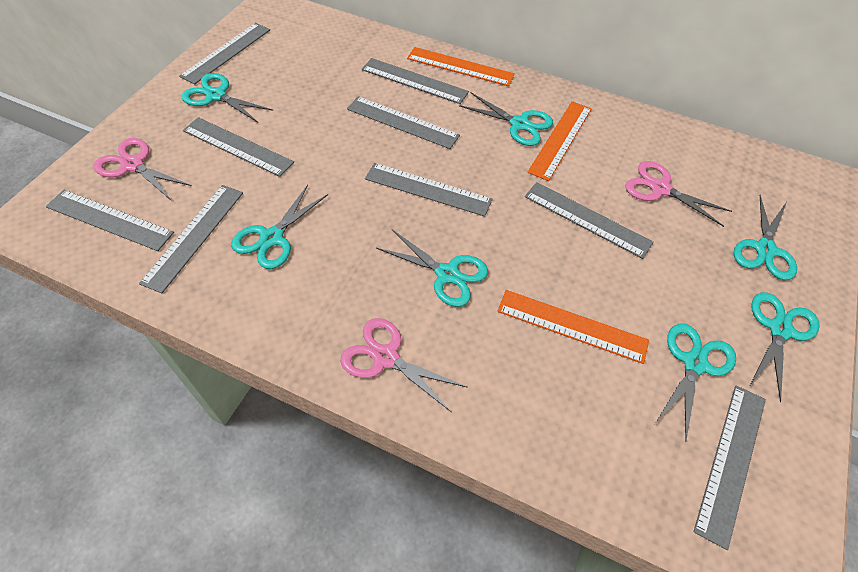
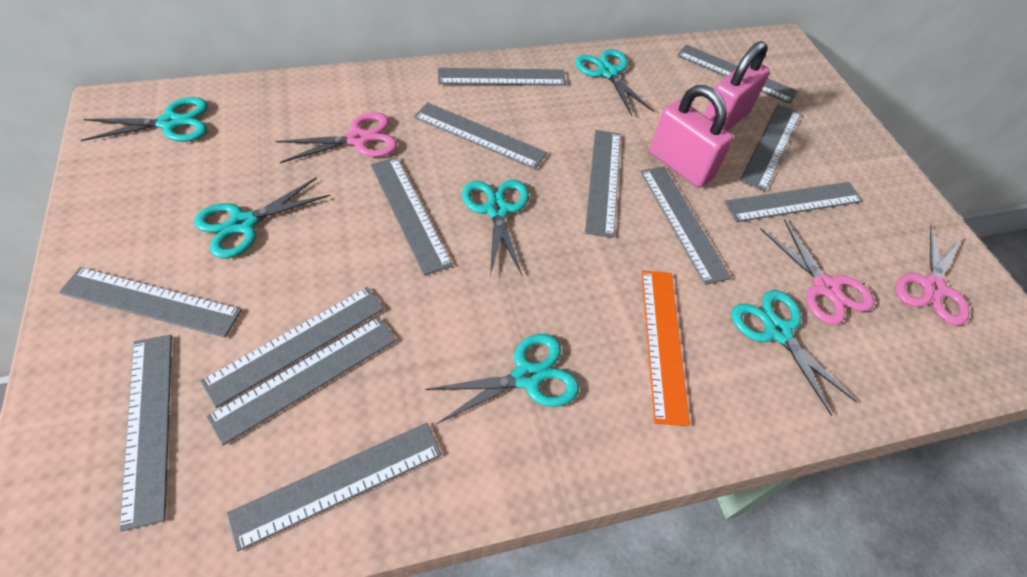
grey ruler: [46,190,174,251] [139,185,243,293] [179,23,270,85] [183,117,294,177] [347,96,460,149] [362,58,469,104] [365,163,493,217] [525,182,654,259] [694,385,766,550] = 9 -> [59,267,242,338] [120,335,172,531] [200,287,384,408] [206,317,396,446] [227,423,442,552] [371,157,453,276] [414,102,547,169] [438,68,566,86] [585,130,621,238] [640,167,731,285] [677,44,798,104] [724,182,863,222] [740,104,801,192] = 13
orange ruler: [407,47,515,86] [497,290,649,364] [527,101,592,181] = 3 -> [642,270,690,426] = 1
pink padlock: none = 0 -> [650,85,733,188] [704,41,770,131] = 2
turquoise scissors: [181,73,273,122] [231,185,328,269] [376,229,488,307] [459,92,553,146] [655,323,736,440] [733,195,797,280] [749,292,820,402] = 7 -> [81,97,208,142] [194,178,331,259] [425,334,579,424] [462,180,529,276] [575,49,654,116] [732,290,857,416] = 6

